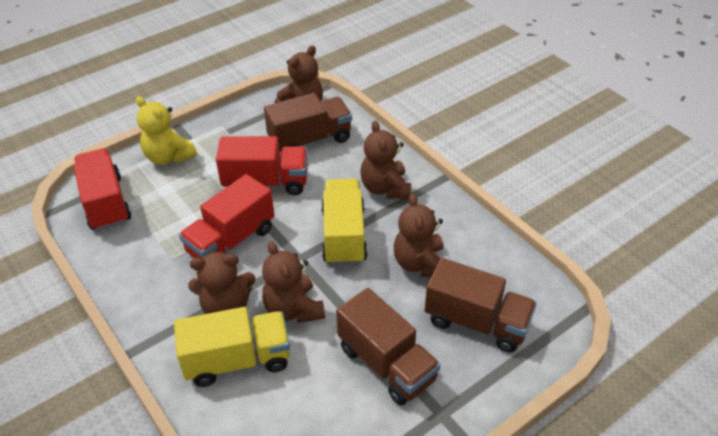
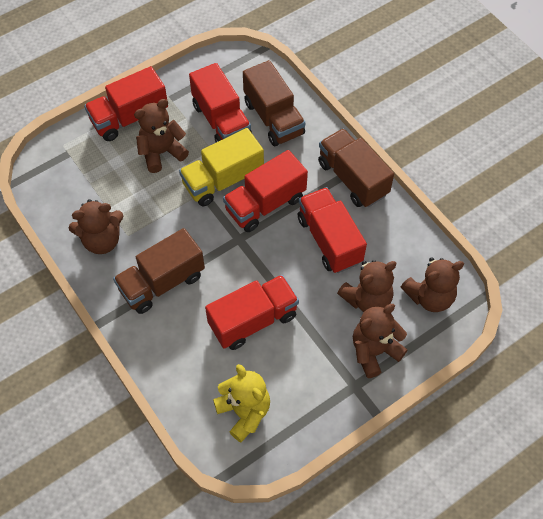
red truck: [73,148,131,231] [179,174,275,259] [216,136,308,195] = 3 -> [84,66,168,141] [189,63,252,142] [205,275,299,350] [223,150,308,232] [298,187,367,273] = 5
yellow truck: [174,307,290,387] [321,179,367,266] = 2 -> [179,128,264,207] = 1

